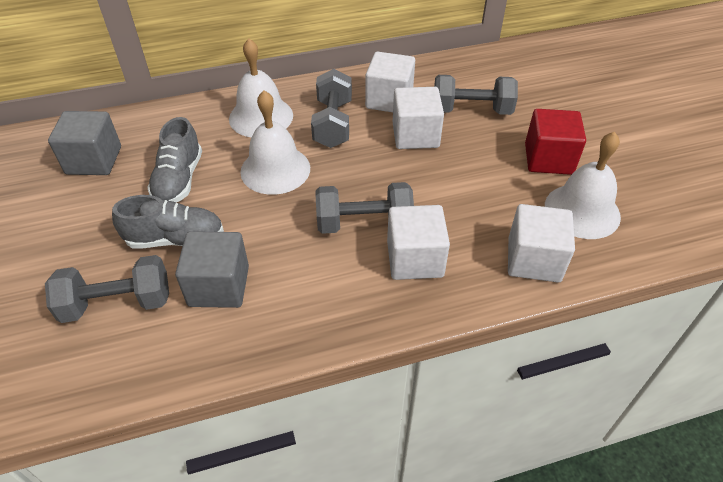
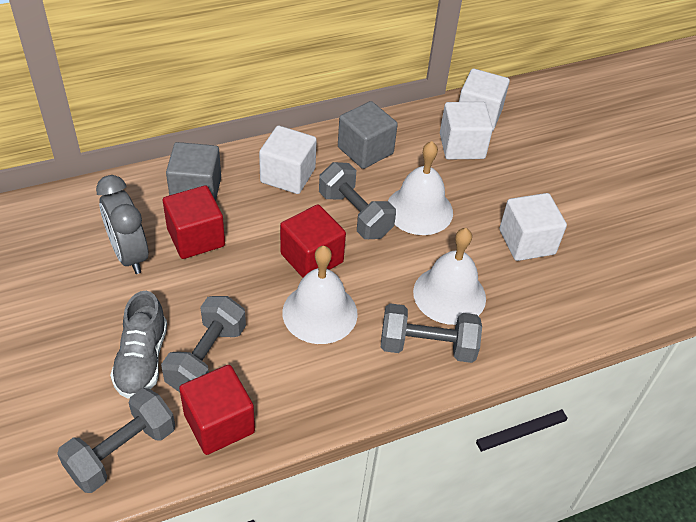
grey clock: none = 0 -> [96,175,148,274] = 1
grey shoe: [112,195,224,248] [147,117,202,202] = 2 -> [110,291,167,398] = 1
red cube: [525,109,586,175] = 1 -> [163,185,225,259] [179,365,255,455] [280,204,346,278] = 3

